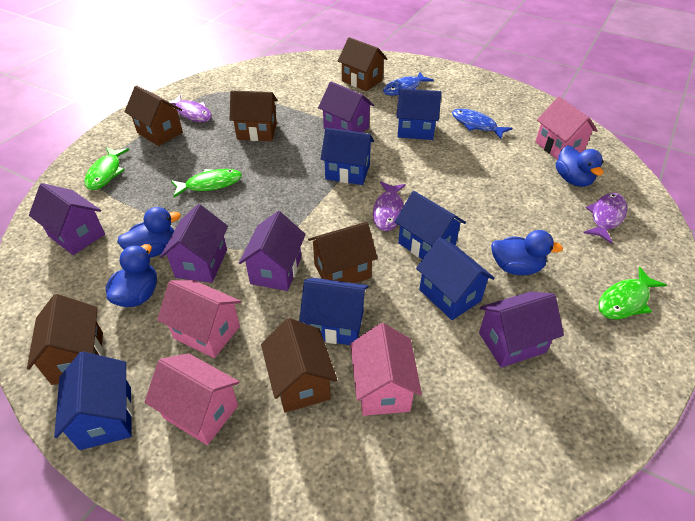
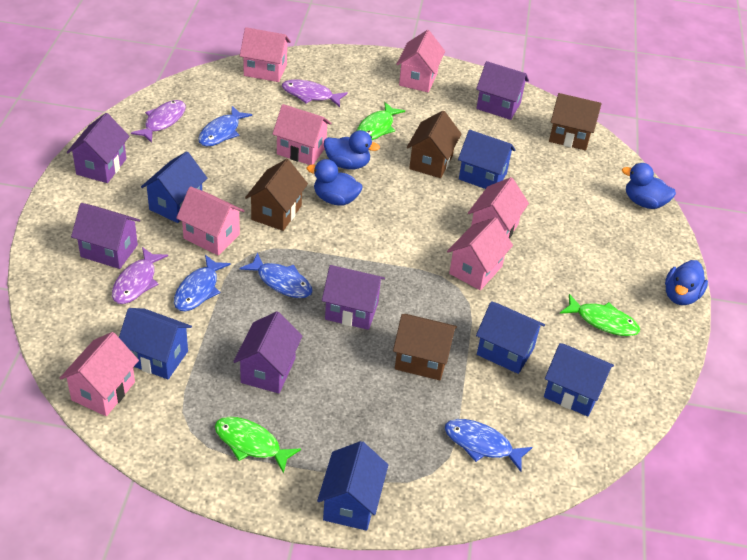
blue fish: [383,72,434,96] [452,109,512,139] = 2 -> [174,255,231,312] [198,106,252,147] [240,252,313,298] [445,419,533,472] = 4
brown house: [27,294,103,385] [125,85,183,146] [230,91,278,141] [261,318,337,413] [308,222,378,283] [338,37,387,91] = 6 -> [245,159,308,231] [393,314,457,380] [407,111,462,178] [549,93,602,151] = 4
pink house: [144,353,240,445] [157,280,241,358] [350,323,422,416] [535,97,598,160] = 4 -> [60,332,139,416] [176,187,245,256] [240,27,291,82] [273,104,332,165] [396,30,445,92] [447,217,513,290] [468,177,529,239] = 7

